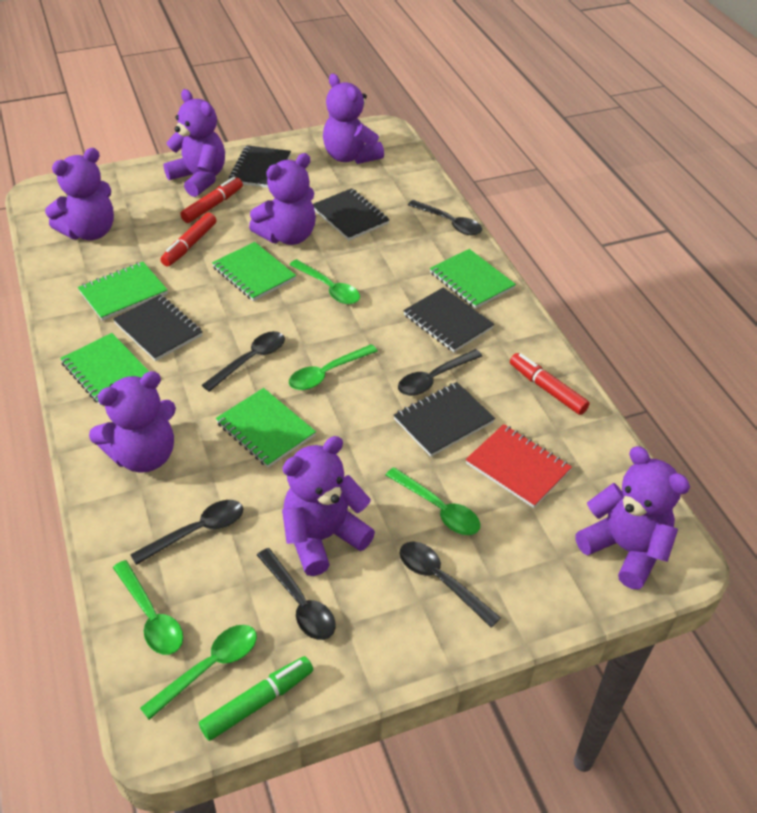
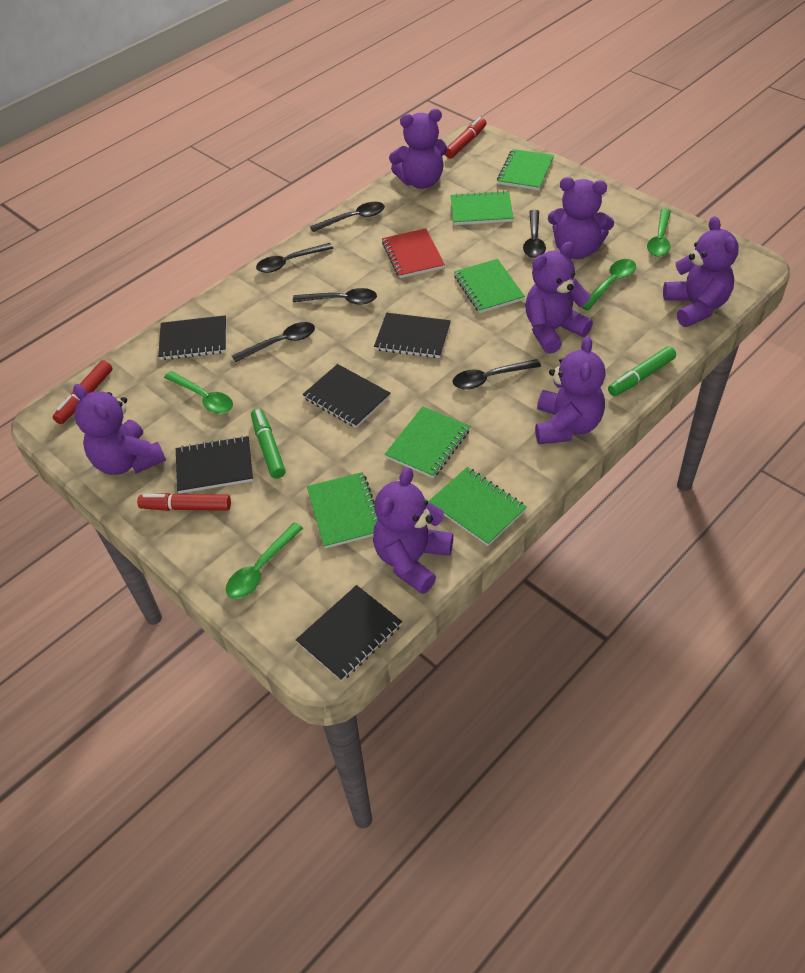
green marker: [199,656,313,741] = 1 -> [251,409,286,479] [608,346,676,396] = 2
green notebook: [60,333,149,405] [78,262,168,321] [212,242,296,301] [215,388,316,468] [430,249,516,309] = 5 -> [307,472,378,549] [384,406,470,478] [428,467,527,546] [450,191,513,225] [454,259,525,313] [497,149,554,190] = 6
green spoon: [113,560,183,655] [140,625,257,720] [289,259,360,304] [289,344,378,390] [386,467,480,535] = 5 -> [164,371,233,414] [226,522,303,599] [581,259,636,311] [647,209,671,257] = 4

